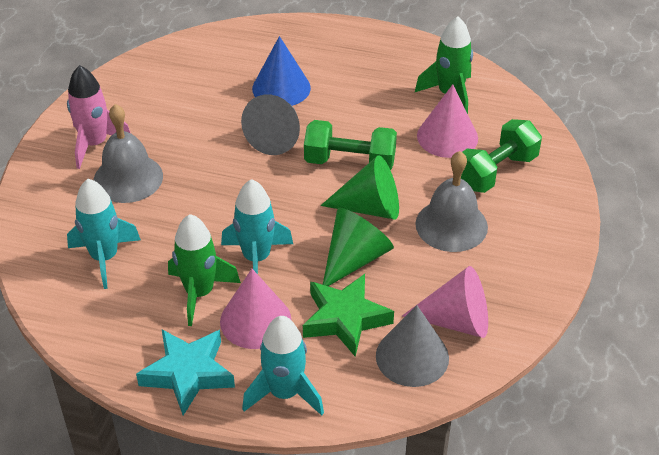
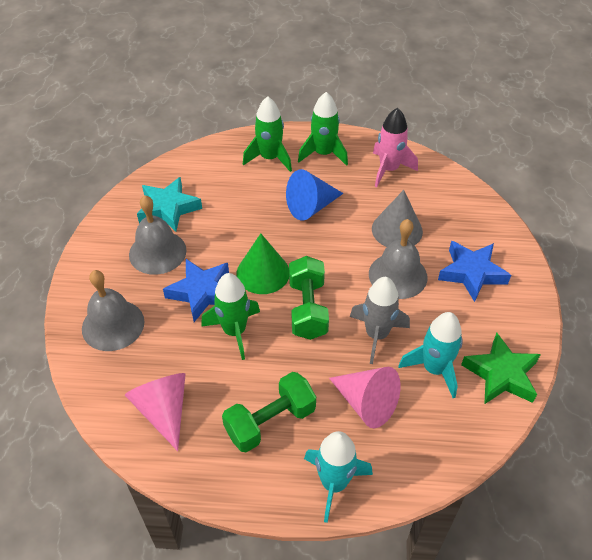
blue star: none = 0 -> [163,259,229,322] [438,241,511,302] = 2
green cone: [321,155,399,220] [323,208,394,286] = 2 -> [236,234,289,294] = 1
green rocket: [168,214,241,326] [415,16,473,114] = 2 -> [201,273,260,360] [243,96,292,172] [298,92,348,166] = 3
grey bell: [94,104,163,203] [415,151,488,252] = 2 -> [82,270,144,351] [129,195,187,275] [369,219,427,299] = 3
grey cone: [241,95,300,155] [376,305,449,387] = 2 -> [372,190,423,247] = 1
grey rocket: none = 0 -> [350,277,410,364] = 1
pink cone: [220,269,292,349] [402,266,488,338] [417,84,478,158] = 3 -> [125,373,186,451] [329,367,401,428] = 2
turquoise rocket: [67,179,141,289] [221,179,293,274] [242,316,324,416] = 3 -> [304,431,373,523] [398,312,463,398] = 2

